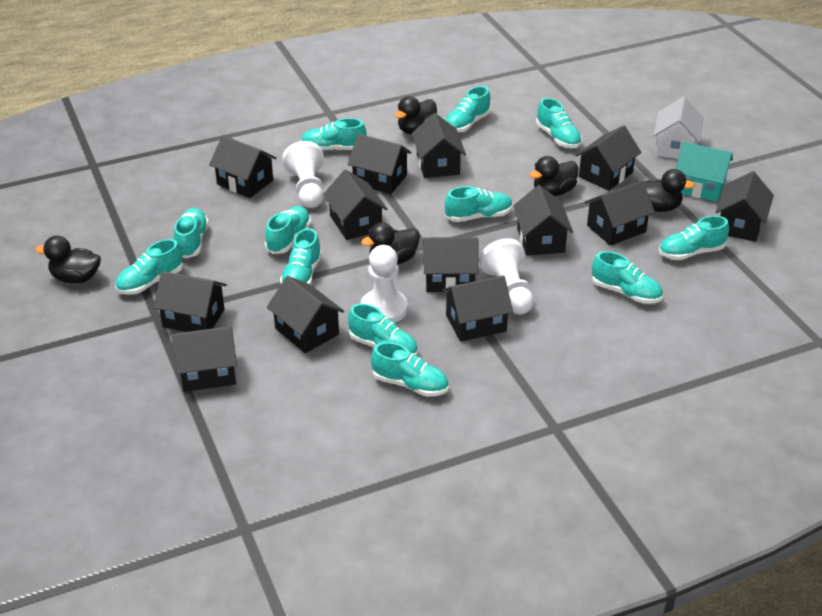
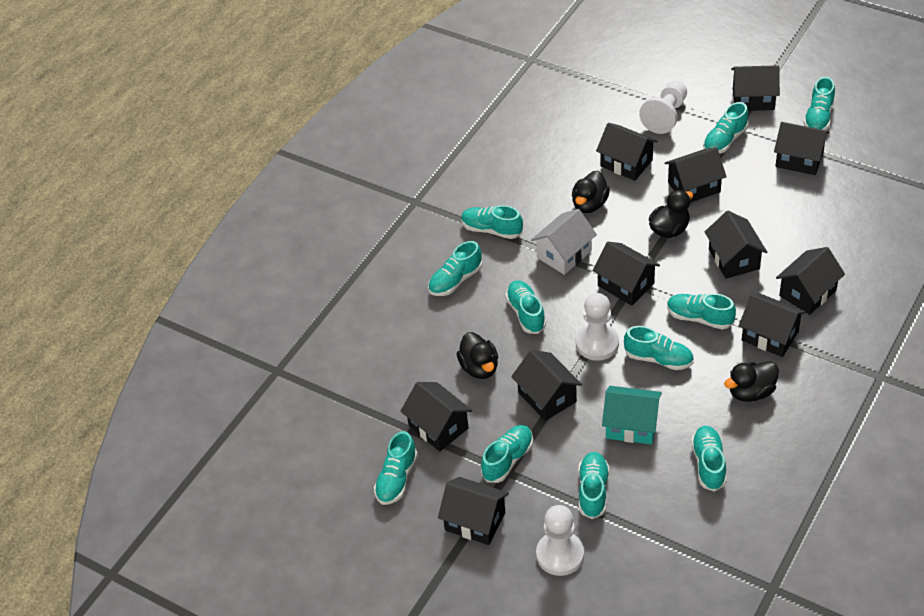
black duck: [35,236,101,283] [361,222,420,264] [395,96,437,134] [530,156,578,196] [634,169,695,212] = 5 -> [457,332,498,379] [572,171,610,213] [649,190,693,238] [724,361,779,402] = 4
black house: [153,271,227,332] [172,326,237,392] [209,135,277,198] [267,276,344,353] [323,170,388,240] [348,134,411,194] [412,113,466,178] [423,237,479,293] [442,275,513,342] [513,185,573,256] [576,125,641,191] [584,181,655,246] [716,171,774,242] = 13 -> [400,382,472,452] [438,477,509,545] [511,350,582,421] [592,242,660,306] [596,123,658,181] [664,147,727,203] [705,211,768,279] [731,65,780,111] [739,293,806,357] [774,122,830,175] [776,247,845,315] = 11
turquoise shoe: [115,239,183,295] [174,208,209,259] [265,206,311,254] [280,228,322,285] [301,118,367,151] [348,304,418,355] [371,342,449,397] [445,86,491,133] [445,186,513,222] [536,98,582,148] [592,251,663,304] [659,216,729,260] = 12 -> [374,431,418,505] [428,241,483,296] [461,205,523,239] [481,425,533,483] [505,280,546,334] [578,452,609,519] [624,326,694,370] [667,293,736,329] [691,426,727,491] [703,102,749,154] [804,77,835,130] = 11

